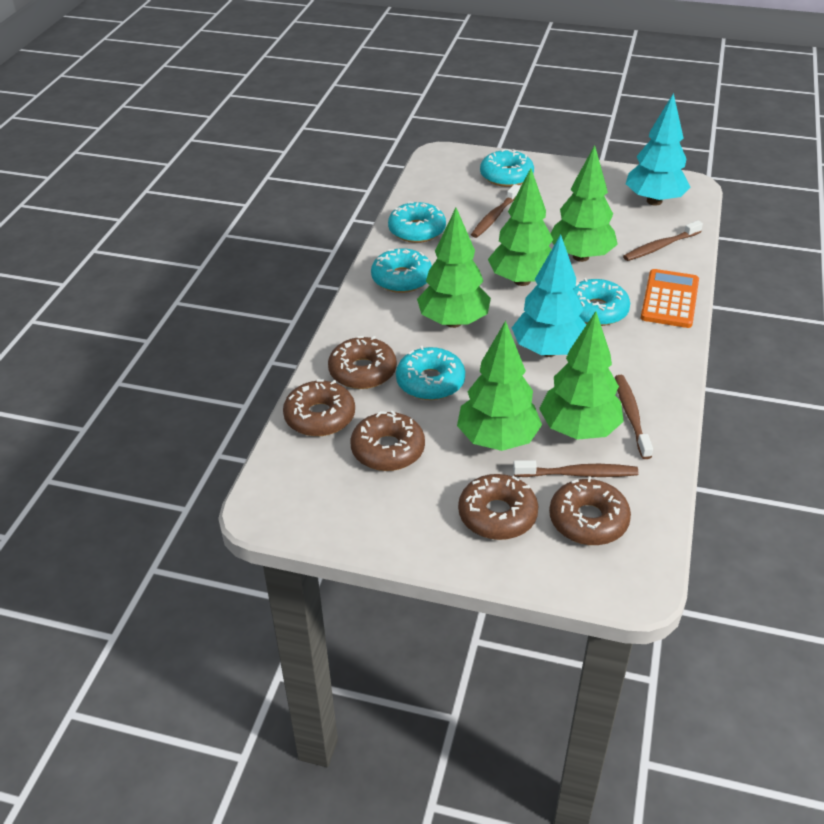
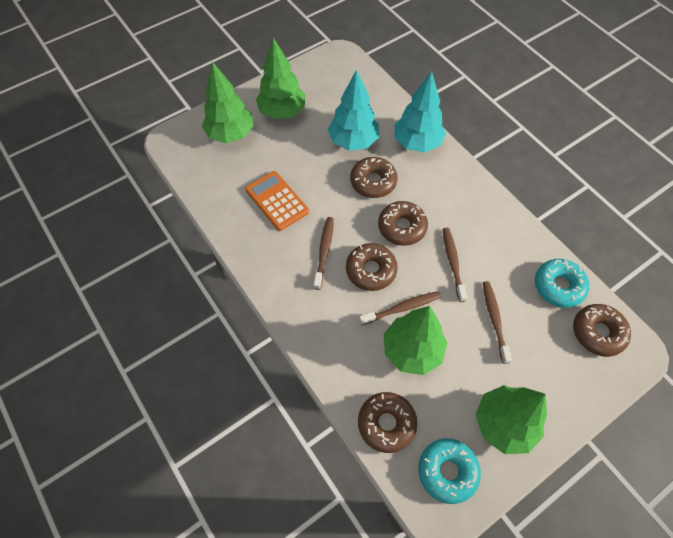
green tree: [417,208,491,328] [457,321,542,451] [488,168,553,286] [539,311,624,440] [551,145,618,262] = 5 -> [202,61,254,143] [256,38,306,119] [384,306,447,375] [476,385,547,454] = 4
turquoise donut: [371,248,432,293] [388,202,446,243] [396,346,465,400] [480,149,534,187] [573,278,630,326] = 5 -> [418,438,481,504] [535,259,589,308] = 2

